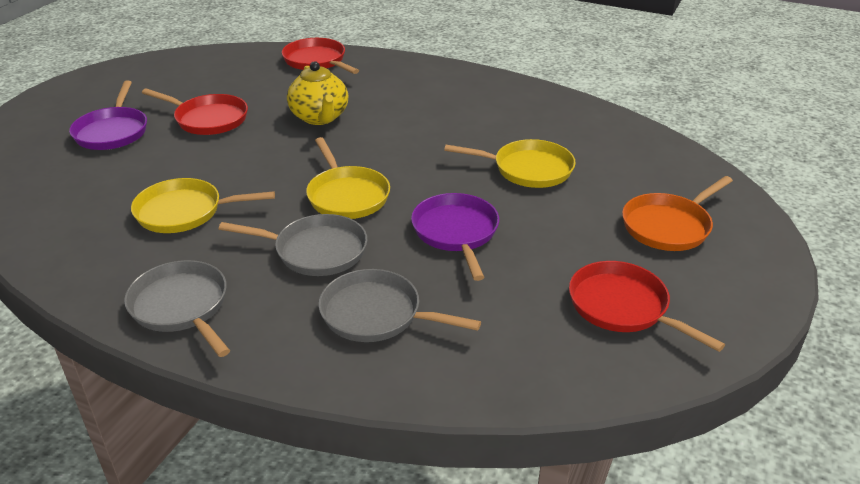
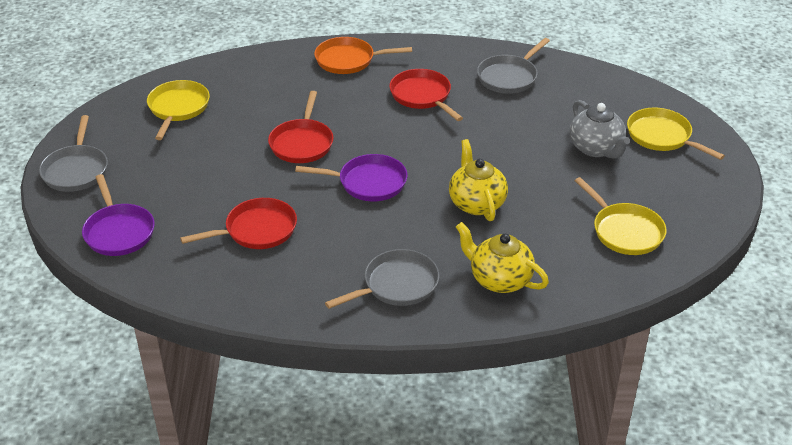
grey teapot: none = 0 -> [570,100,630,159] = 1
yellow teapot: [287,61,348,125] = 1 -> [449,139,508,221] [456,222,549,293] = 2

